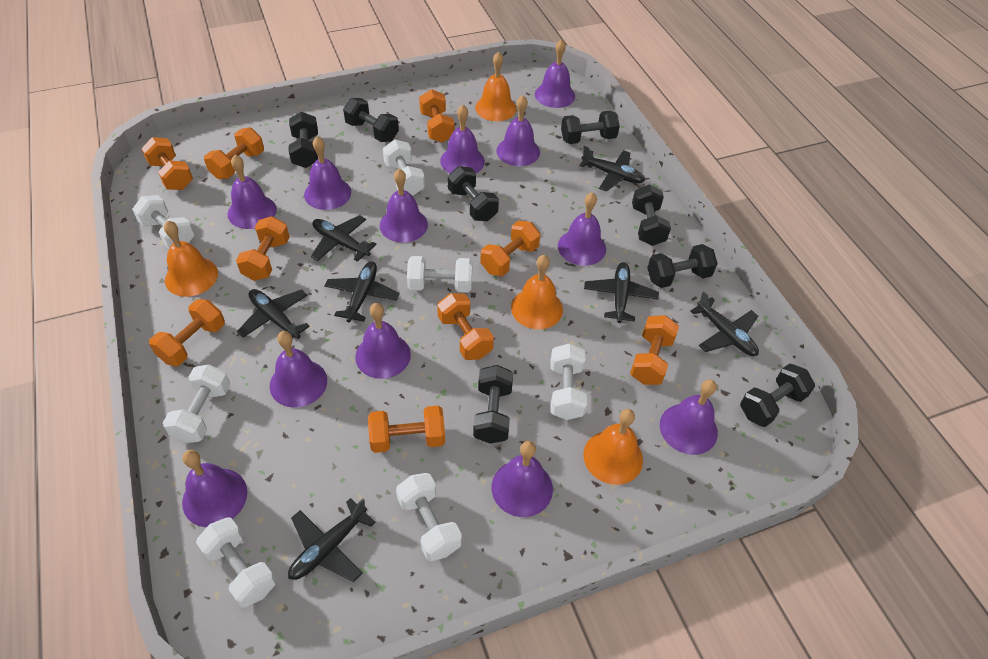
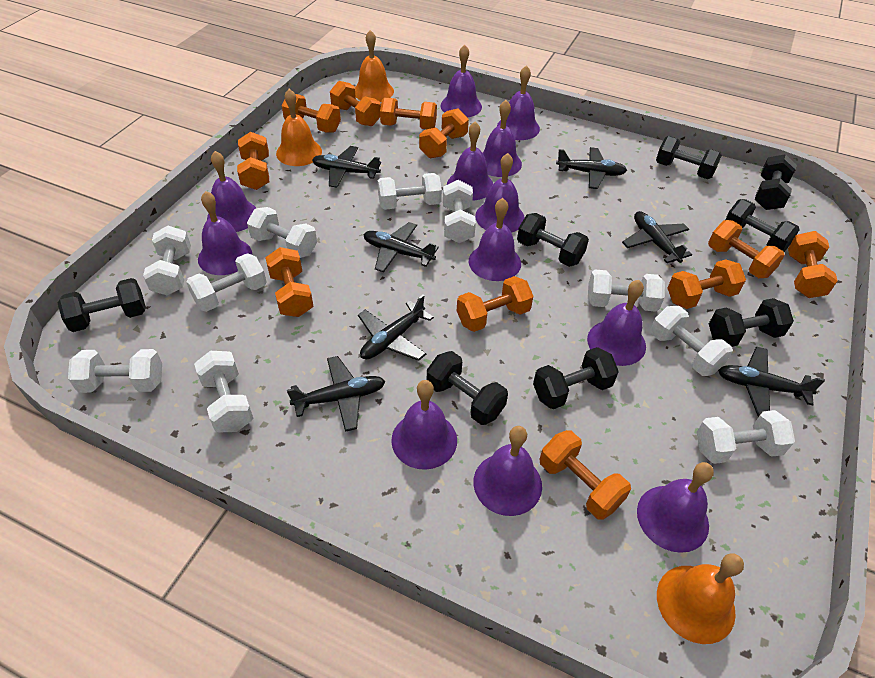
orange bell: [164,221,218,297] [475,52,517,121] [511,255,563,329] [584,409,643,485] = 4 -> [276,89,322,166] [355,30,394,102] [657,553,744,644] = 3
orange dumbbell: [141,137,193,190] [149,299,225,366] [204,127,264,179] [236,216,290,281] [368,406,445,453] [419,89,455,143] [437,293,494,360] [480,221,540,276] [630,315,679,385] = 9 -> [237,132,269,190] [265,247,313,317] [282,94,341,133] [330,81,381,126] [380,98,437,129] [419,108,469,158] [457,276,533,332] [540,430,631,520] [668,259,746,309] [708,220,785,278] [788,231,838,298] = 11
white dumbbell: [132,195,195,248] [163,364,230,443] [196,517,276,608] [383,140,425,196] [396,473,462,561] [407,256,473,293] [550,343,587,420] = 7 -> [68,349,162,393] [143,226,191,296] [186,253,267,312] [194,351,253,433] [247,207,317,258] [377,173,442,210] [443,180,476,243] [588,270,665,312] [650,306,733,376] [696,410,795,464] = 10

